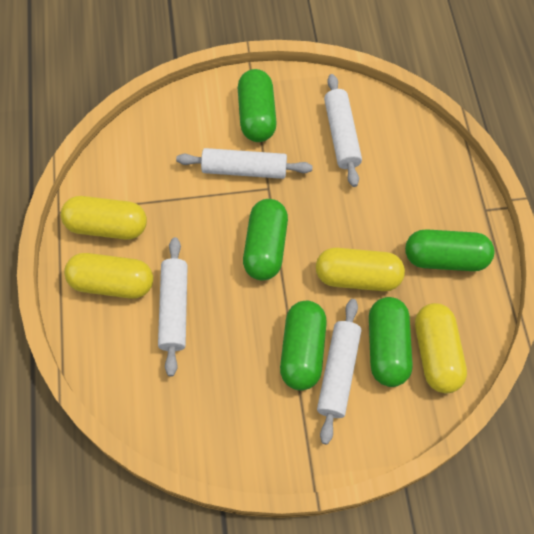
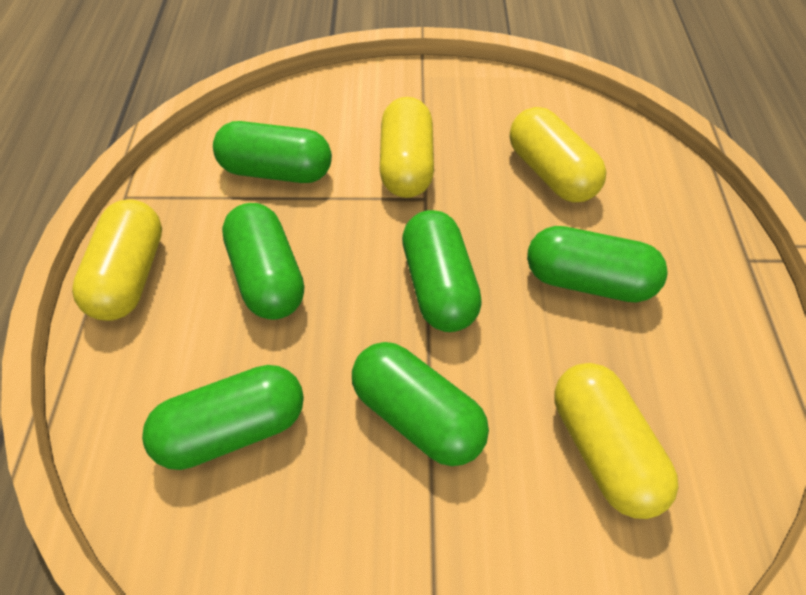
green capsule: [238,69,277,142] [243,199,288,280] [280,301,327,391] [369,297,413,387] [405,229,494,271] = 5 -> [142,365,304,470] [213,121,332,183] [222,203,304,320] [352,342,489,466] [402,210,482,332] [527,226,668,302] = 6
white rolling pin: [158,237,188,376] [176,148,313,179] [317,299,361,444] [324,74,362,187] = 4 -> none = 0

